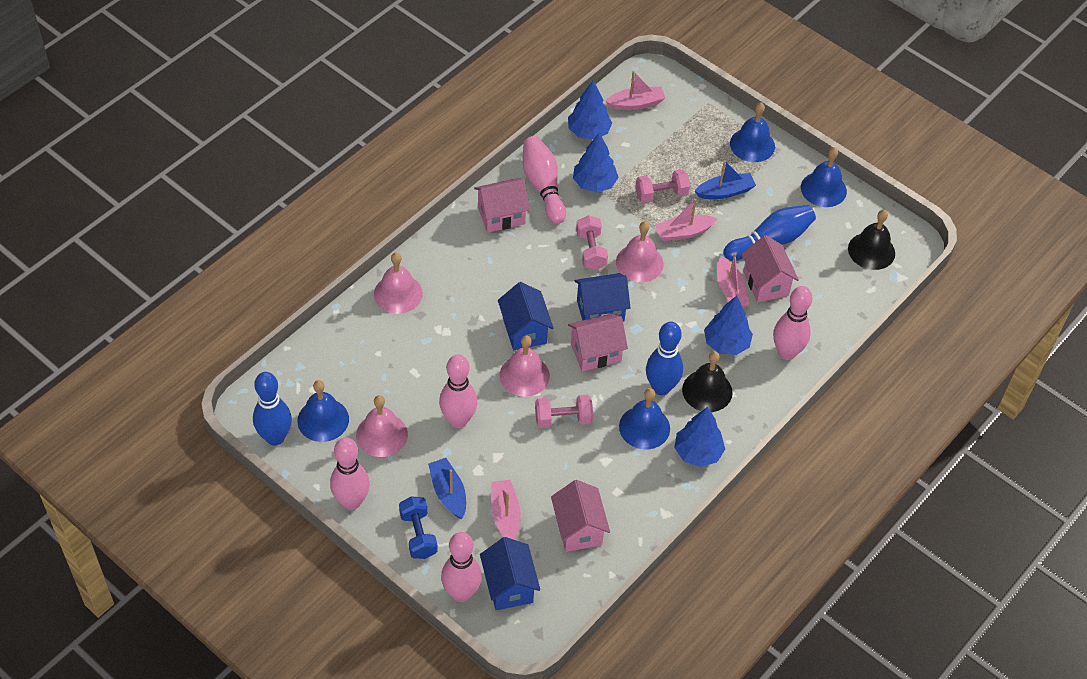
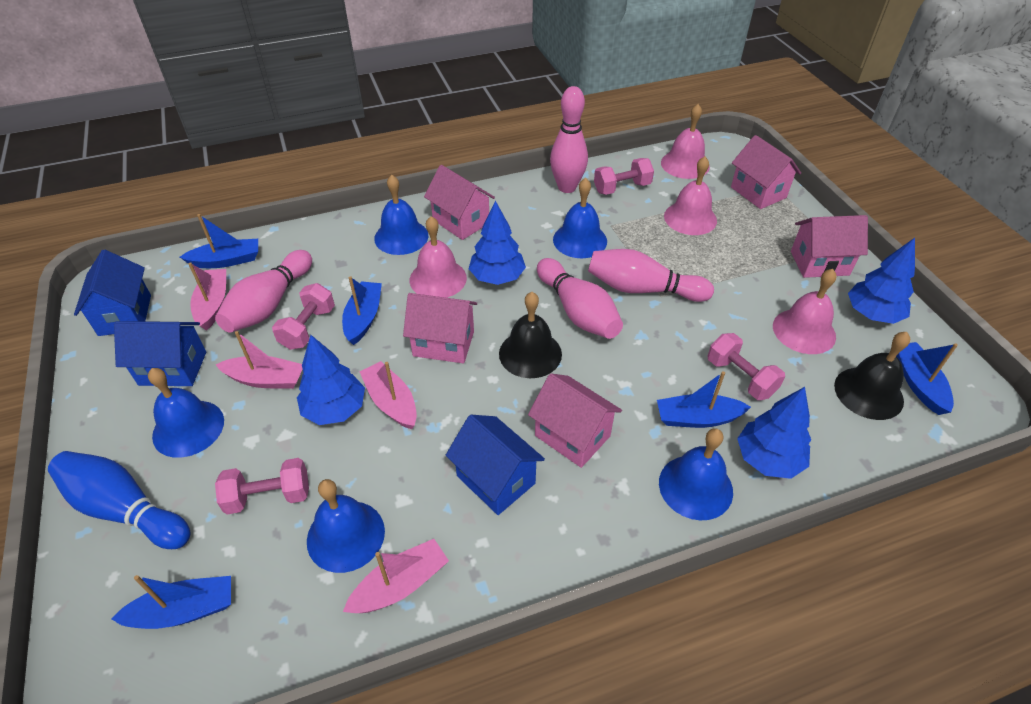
blue bell: [297,380,349,442] [619,388,670,449] [730,102,775,162] [801,147,847,207] = 4 -> [148,368,224,458] [307,479,385,573] [374,175,428,255] [553,178,607,258] [659,428,733,520] = 5
blue boat: [428,458,466,519] [695,160,756,199] = 2 -> [111,575,231,629] [180,214,258,268] [342,276,382,345] [657,371,751,428] [896,342,958,415] = 5
blue bowling pin: [253,372,292,446] [646,322,683,395] [723,205,816,261] = 3 -> [48,451,190,549] = 1
blue dumbbell: [399,496,438,559] = 1 -> none = 0
pink bowling pin: [330,437,370,510] [439,354,477,428] [441,532,482,602] [522,136,566,224] [773,286,813,360] = 5 -> [215,250,312,333] [537,258,623,339] [550,86,588,193] [588,249,714,302] = 4
pink dumbbell: [535,395,593,428] [576,215,608,270] [635,170,690,203] = 3 -> [215,458,309,514] [272,283,335,350] [594,158,654,195] [708,333,785,400] = 4
pink house: [474,178,530,233] [551,480,610,552] [568,313,628,371] [741,235,799,302] = 4 -> [403,293,477,364] [424,165,495,240] [528,373,622,468] [731,135,801,209] [791,215,868,278] = 5

